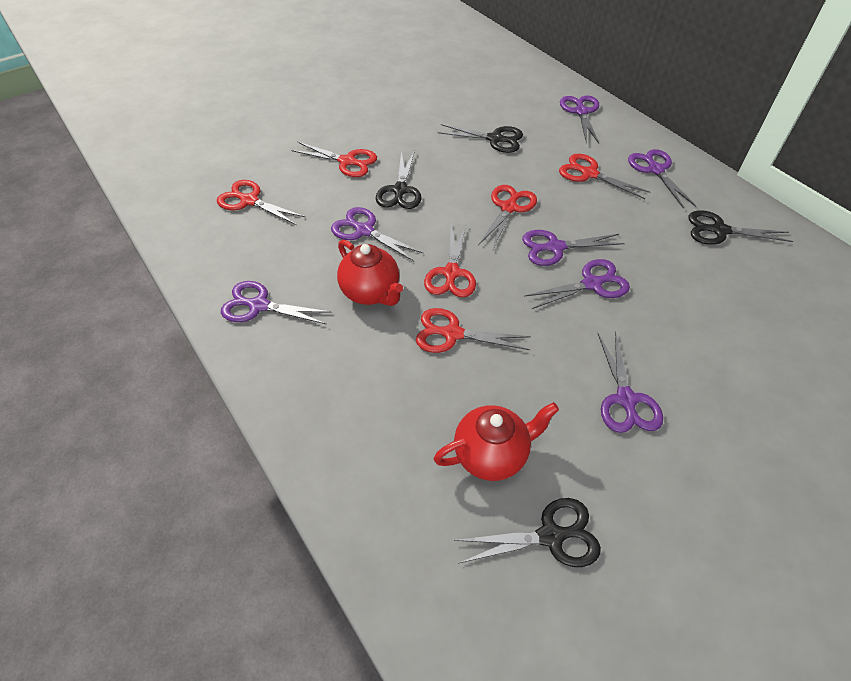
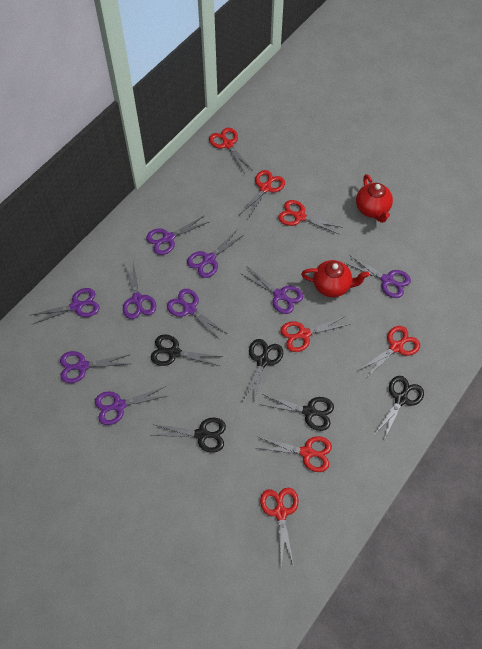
black scissors: [376,150,422,209] [437,124,523,153] [454,498,601,567] [688,210,793,245] = 4 -> [150,334,223,366] [150,418,226,453] [242,339,283,403] [259,394,334,431] [373,376,424,442] = 5
purple scissors: [221,281,332,324] [331,207,423,261] [522,230,625,266] [525,259,630,309] [560,96,599,144] [598,331,663,433] [628,149,696,208] = 7 -> [31,288,100,324] [60,351,131,383] [95,386,167,425] [123,262,156,319] [146,215,209,255] [167,289,228,340] [187,230,245,278] [241,267,303,314] [345,255,411,298] = 9
red scissors: [217,180,305,225] [291,142,377,177] [416,308,531,353] [424,224,476,297] [478,185,537,249] [559,154,651,199] = 6 -> [209,128,252,174] [239,170,285,219] [257,436,332,472] [260,487,298,568] [278,200,343,235] [281,316,350,352] [358,326,420,377] = 7

